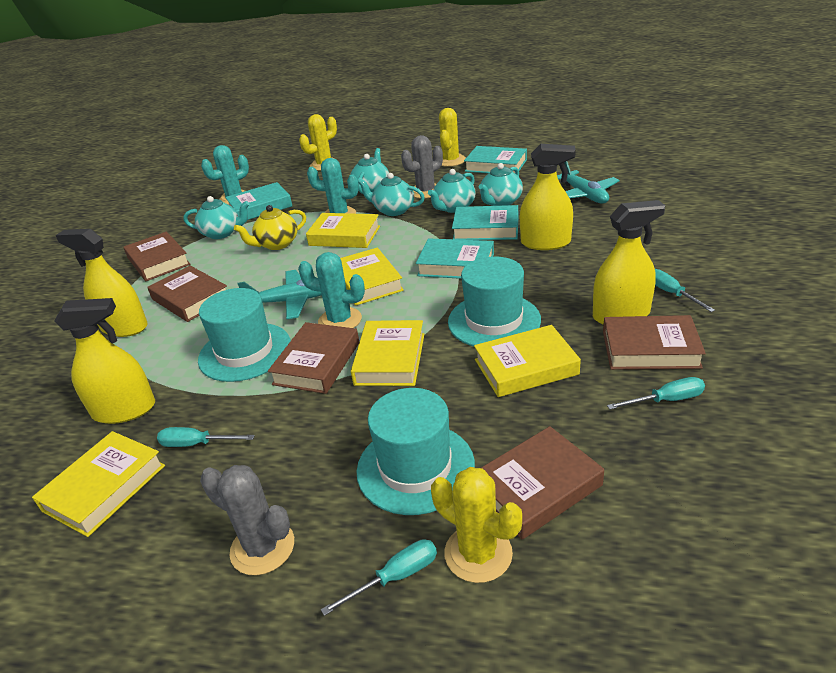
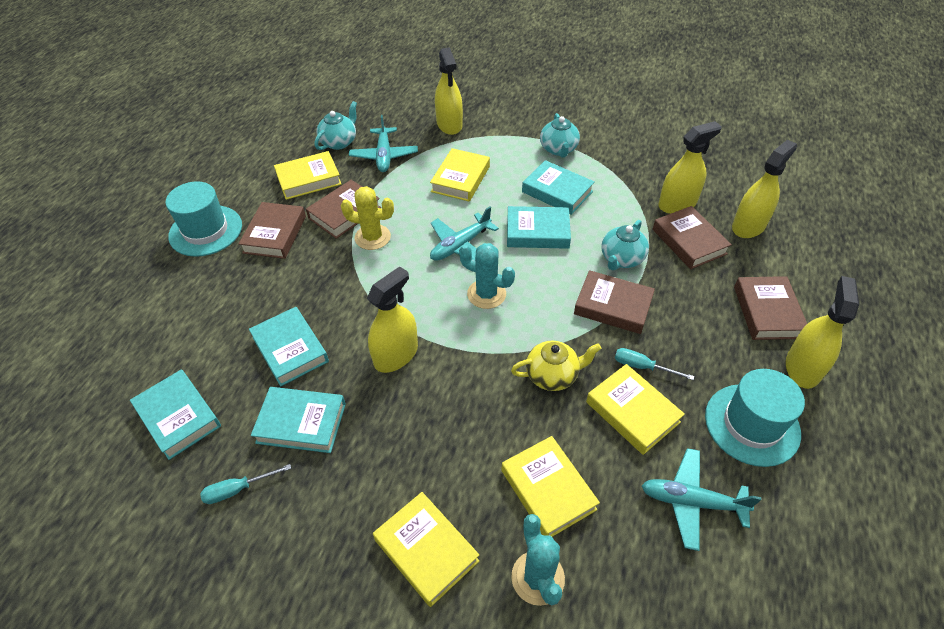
grey cactus: [200,465,294,575] [401,135,443,199] = 2 -> none = 0
turquoise book: [225,182,292,220] [416,238,494,279] [452,205,518,240] [464,146,527,173] = 4 -> [130,369,221,460] [249,307,329,386] [251,387,346,453] [507,206,571,249] [522,160,595,215] = 5
turquoise cactus: [201,145,249,205] [298,252,365,328] [307,158,359,214] = 3 -> [459,243,515,309] [511,514,565,606] = 2
turquoise hat: [198,288,291,382] [356,388,475,515] [448,256,541,346] = 3 -> [166,181,242,257] [705,369,805,467] = 2
turquoise plane: [237,270,322,319] [557,161,620,203] = 2 -> [349,115,418,172] [430,206,499,261] [642,448,761,551] = 3
turquoise screwdriver: [157,427,255,447] [321,539,437,616] [607,377,705,410] [655,269,715,312] = 4 -> [200,464,291,504] [615,348,694,380] = 2
turquoise teapot: [183,196,250,239] [350,148,389,194] [358,173,425,216] [428,169,476,213] [479,163,523,206] = 5 -> [315,101,357,150] [540,113,580,158] [601,220,649,270] = 3
yellow cactus: [299,114,339,171] [431,467,522,583] [439,108,466,167] = 3 -> [340,186,394,250] = 1
yellow spray bottle: [54,298,155,424] [56,229,148,337] [520,144,576,250] [593,200,665,325] = 4 -> [367,266,418,373] [435,47,463,135] [658,121,722,214] [732,140,797,238] [786,276,859,389] = 5

